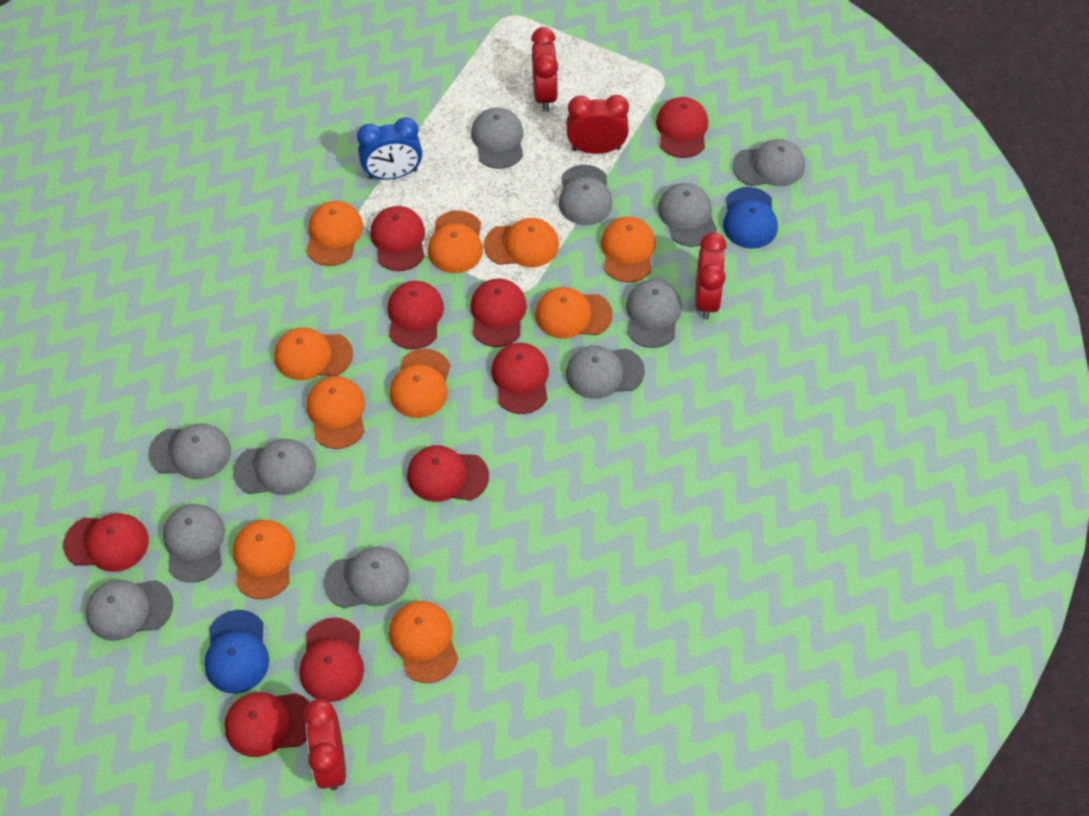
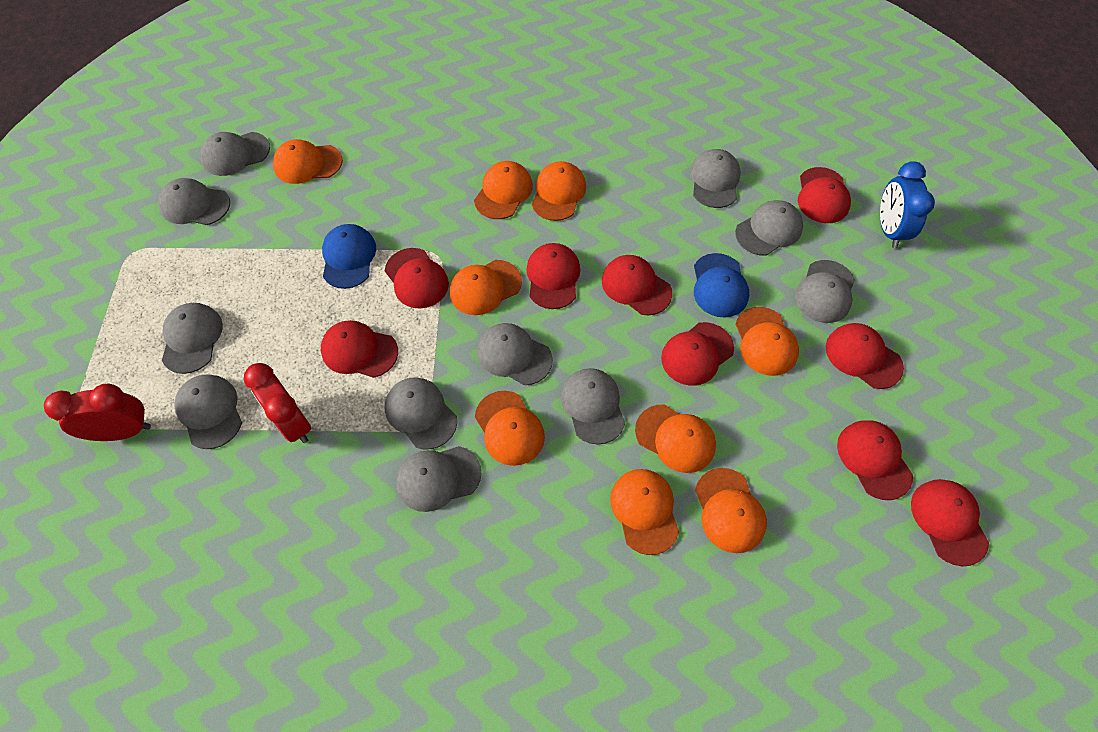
orange cap: [233,520,295,600] [274,327,353,380] [306,201,363,266] [307,376,365,449] [389,349,450,418] [389,601,458,683] [428,210,483,273] [484,218,559,267] [535,287,613,339] [601,217,656,283] = 10 -> [273,139,343,184] [450,260,522,315] [474,161,533,219] [475,391,545,466] [532,161,586,221] [610,469,679,555] [635,404,716,473] [695,468,767,553] [735,307,799,376] = 9
red clock: [304,699,346,790] [531,27,558,112] [566,95,629,154] [695,232,727,320] = 4 -> [44,384,151,441] [244,363,311,443] = 2

